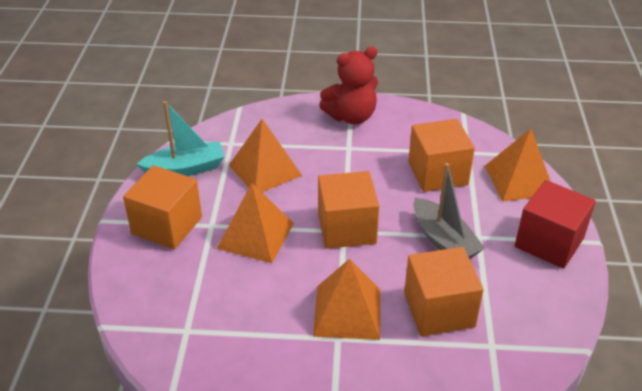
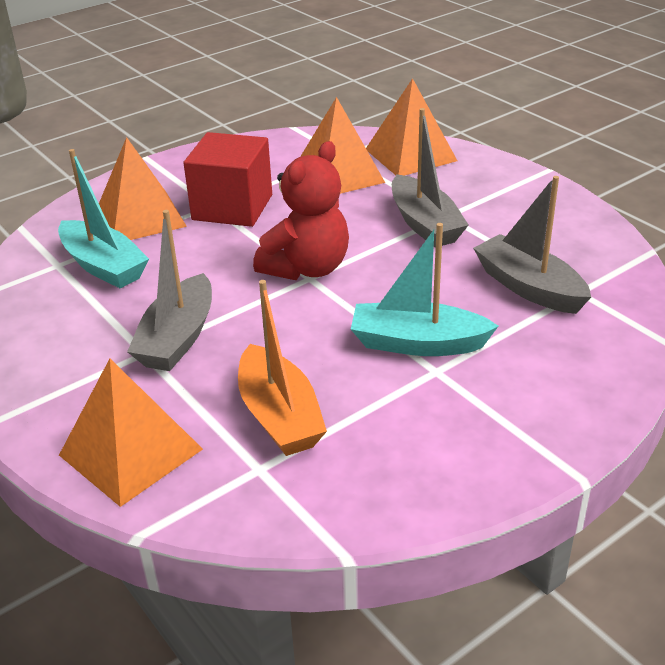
grey boat: [413,163,485,259] = 1 -> [127,210,212,371] [392,108,469,248] [473,176,591,314] = 3
orange boat: none = 0 -> [238,280,327,456] = 1
orange cube: [123,165,202,249] [318,171,379,249] [404,247,484,336] [408,119,475,192] = 4 -> none = 0
turquoise boat: [137,101,224,176] = 1 -> [58,149,149,288] [351,223,498,356] = 2

